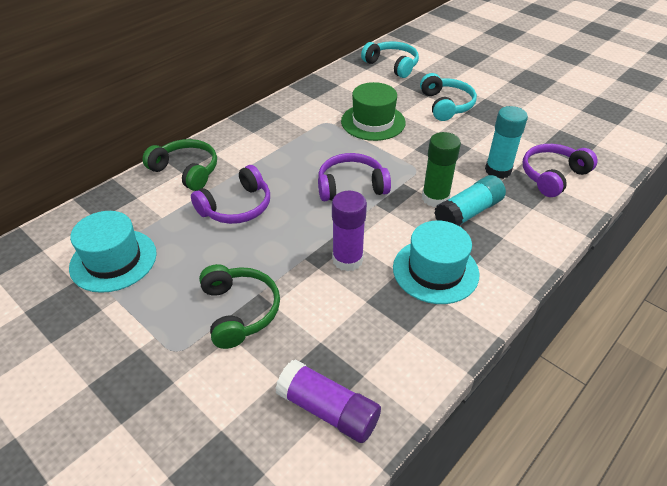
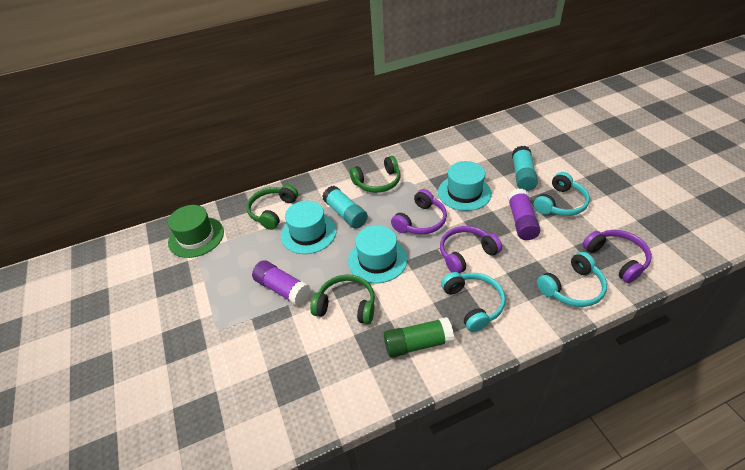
green headphones: [143,139,217,191] [199,264,280,349] = 2 -> [246,184,298,230] [310,274,375,324] [350,156,401,193] = 3
turquoise hat: [69,211,157,293] [393,221,479,304] = 2 -> [281,201,336,254] [348,225,407,283] [438,161,492,211] = 3
turquoise headphones: [361,41,419,78] [420,73,477,121] = 2 -> [441,272,506,332] [534,172,590,216] [537,252,607,307] = 3

